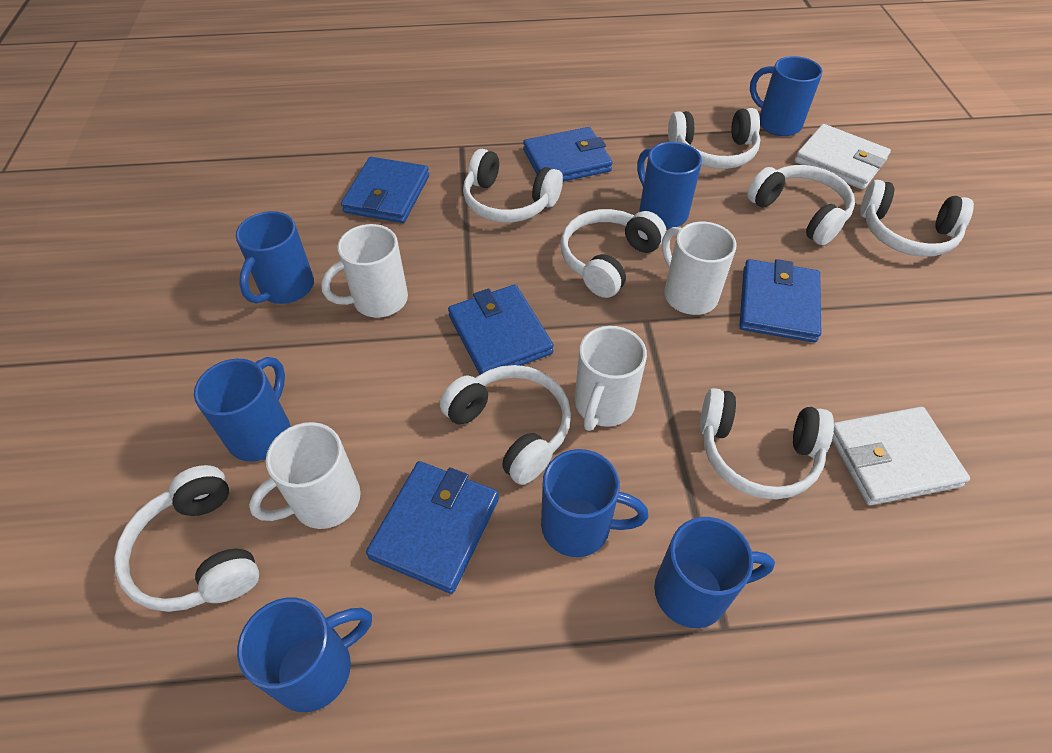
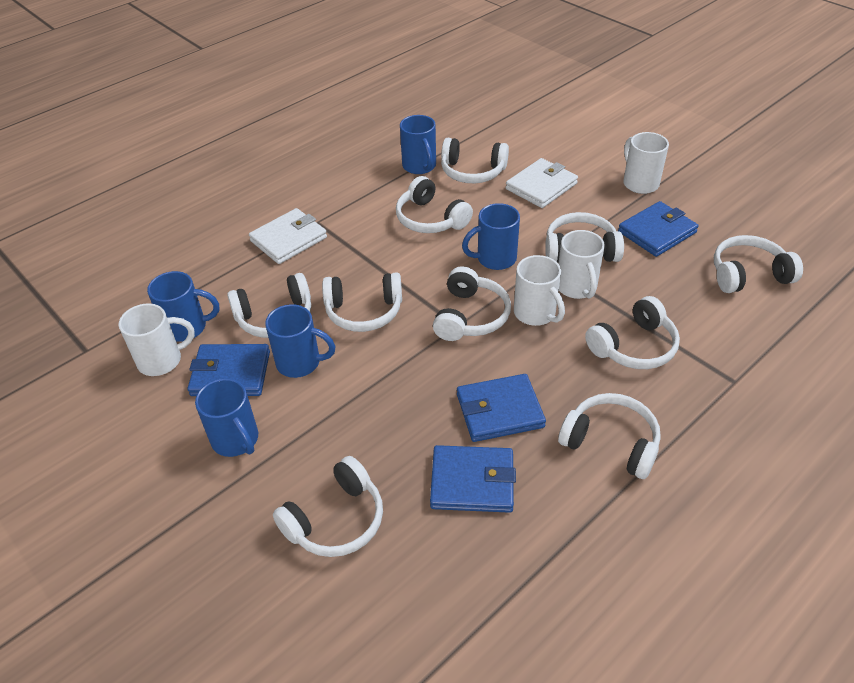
blue mug: [194,357,290,461] [236,211,314,304] [237,598,372,712] [541,449,648,557] [637,142,702,229] [654,517,775,628] [750,56,823,136] = 7 -> [147,271,219,342] [195,378,258,457] [265,304,336,378] [400,115,436,174] [462,203,520,270] = 5
blue wallet: [341,157,429,223] [366,461,499,594] [448,285,554,375] [523,127,612,182] [739,259,821,342] = 5 -> [188,344,270,396] [430,445,516,513] [457,374,546,442] [618,201,699,257] = 4
white headphones: [114,465,259,612] [440,365,571,485] [463,149,563,223] [561,209,667,298] [668,108,760,169] [700,388,834,500] [747,165,855,245] [860,180,974,257] = 8 -> [227,273,311,338] [273,456,383,557] [322,272,402,332] [396,176,473,233] [433,266,511,341] [441,138,509,183] [545,212,624,263] [558,393,661,479] [585,296,680,369] [714,235,803,293] = 10

